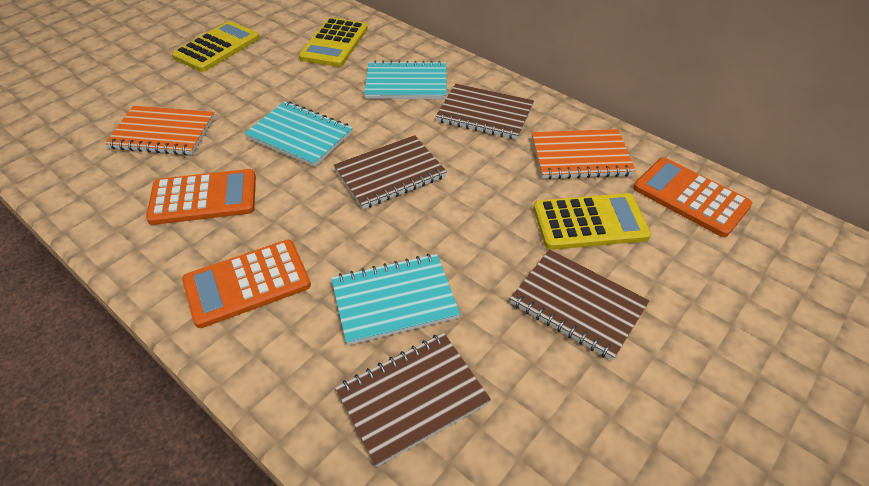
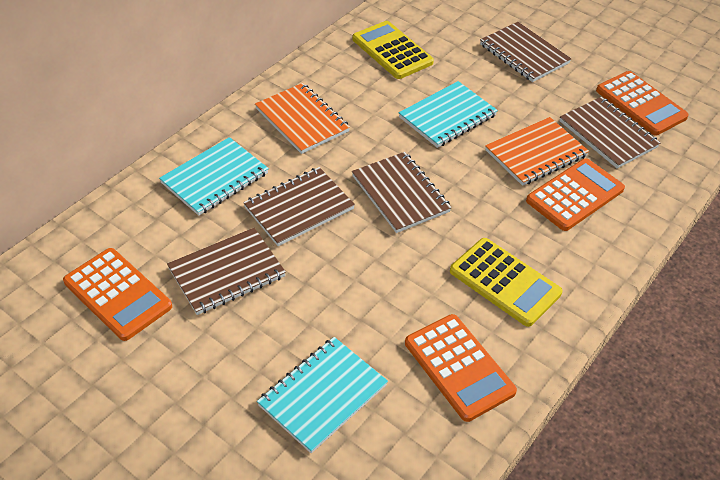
brown notebook: [334,135,447,209] [335,333,491,467] [435,84,534,140] [510,249,650,361] = 4 -> [167,228,286,315] [243,167,355,246] [352,152,452,233] [480,22,571,82] [560,97,660,168] = 5
orange calculator: [146,169,256,225] [182,240,311,328] [633,157,752,237] = 3 -> [63,248,172,341] [405,314,517,422] [526,158,625,231] [596,71,689,135] = 4
yellow calculator: [172,21,260,72] [299,18,368,67] [533,193,651,250] = 3 -> [353,21,434,79] [450,238,563,327] = 2

